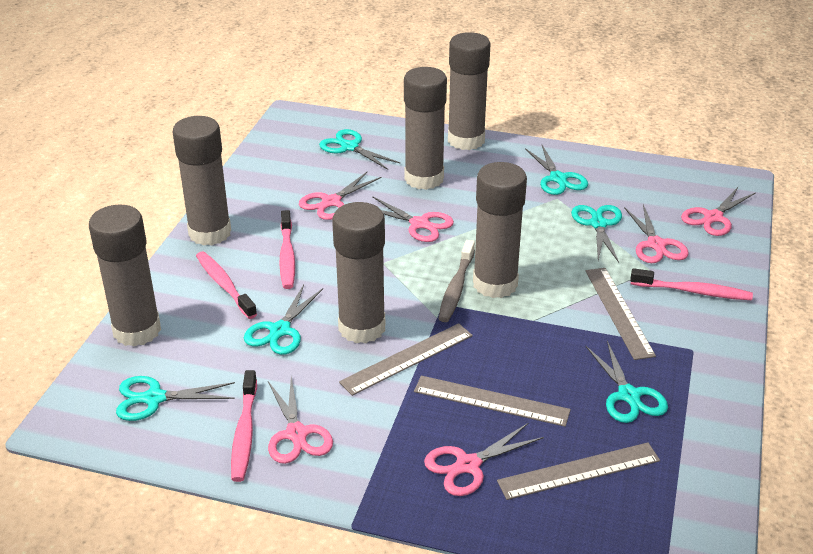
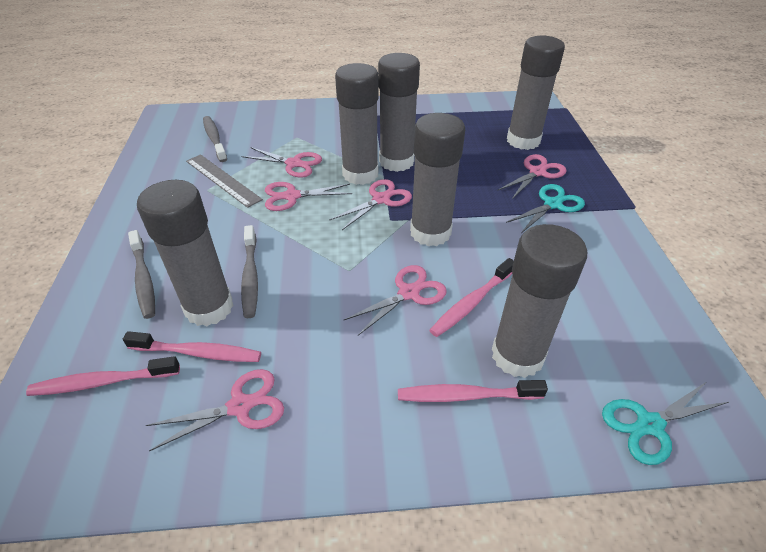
grey ruler: [339,323,473,396] [414,376,571,427] [497,443,660,500] [586,268,656,360] = 4 -> [186,154,263,208] = 1
grey toothbrush: [438,240,475,322] = 1 -> [128,230,155,319] [203,116,227,162] [241,225,258,318] = 3
turquoise scissors: [116,376,235,421] [244,285,323,355] [319,129,401,170] [525,145,588,195] [571,205,622,263] [586,341,668,423] = 6 -> [506,184,585,233] [602,382,729,465] = 2

